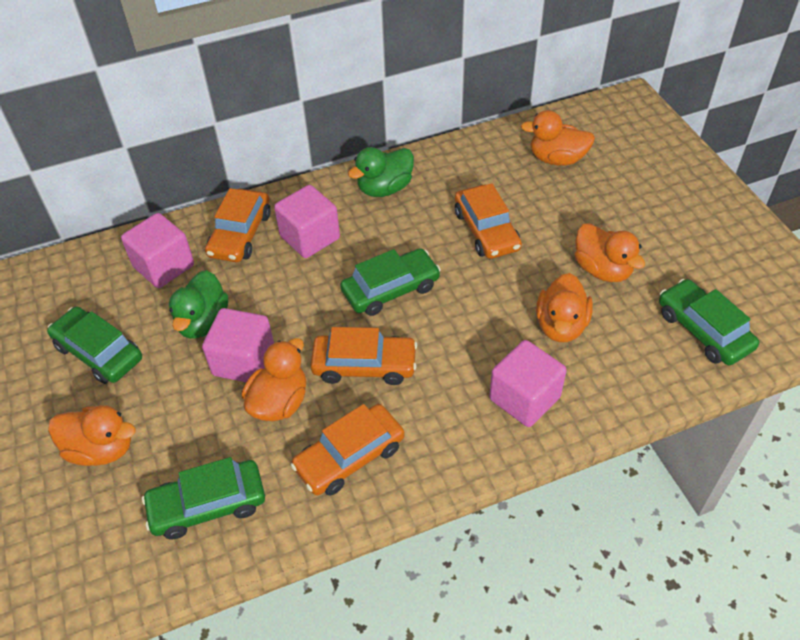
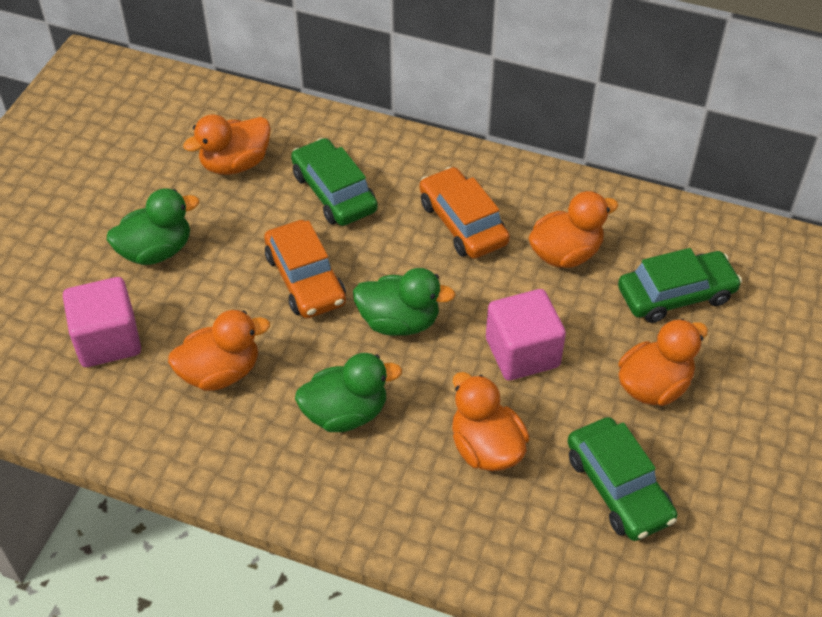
green car: [47,306,142,384] [142,457,265,539] [340,248,441,316] [659,279,759,365] = 4 -> [291,138,378,226] [567,417,678,541] [618,248,742,323] = 3
green duck: [169,270,228,339] [348,147,414,197] = 2 -> [107,189,199,265] [295,353,402,432] [353,268,456,336] = 3
orange car: [205,188,271,262] [291,404,405,496] [310,327,418,385] [455,183,522,259] = 4 -> [264,220,346,318] [419,167,510,259] = 2
pink cube: [121,213,194,288] [202,308,274,382] [274,185,340,258] [489,340,567,427] = 4 -> [63,277,141,367] [486,289,566,380] = 2

